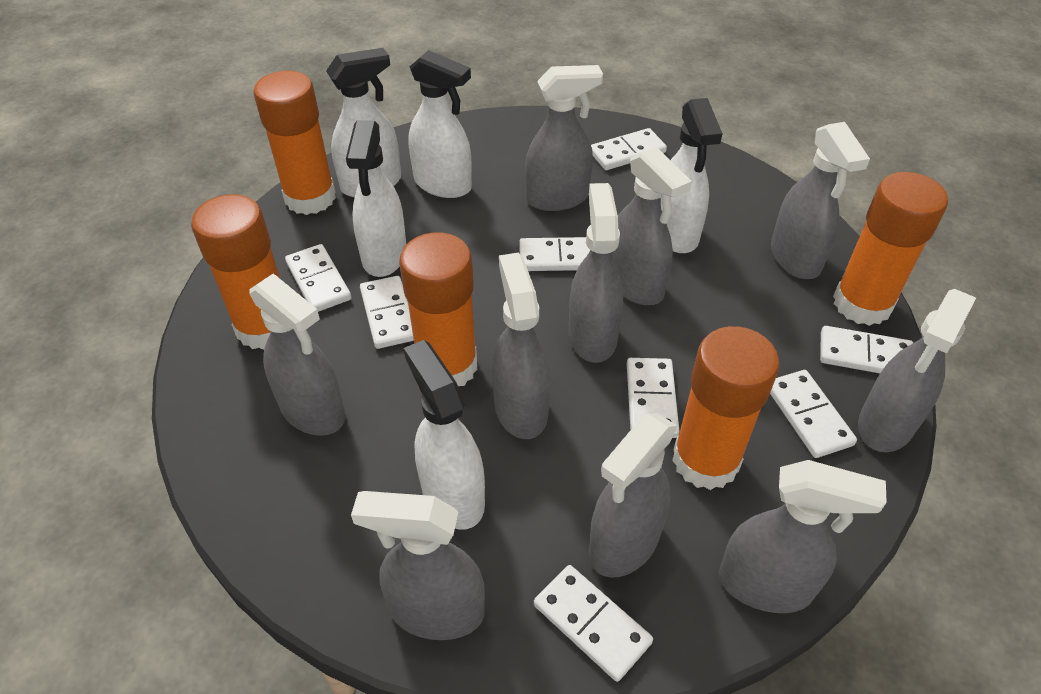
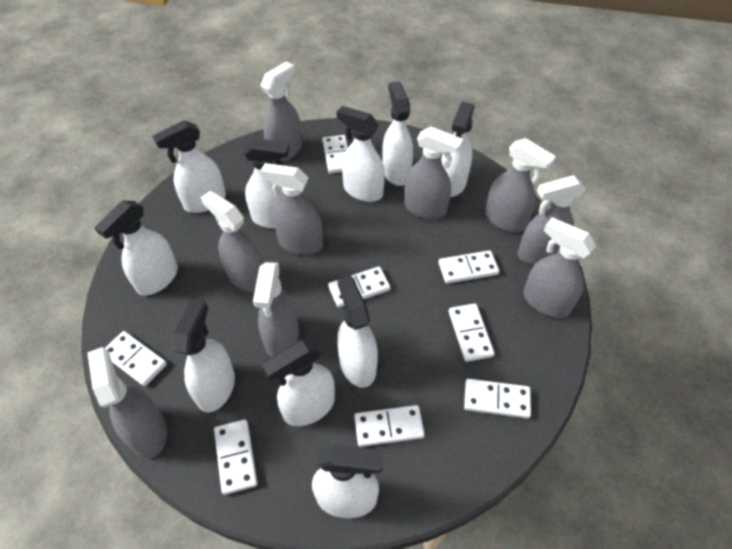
grey spray bottle: [249,273,345,436] [351,491,485,640] [492,252,551,439] [525,65,603,211] [569,183,623,363] [589,413,677,578] [612,147,692,305] [719,460,887,613] [771,122,870,279] [858,289,976,452] = 10 -> [87,347,167,458] [201,191,263,292] [253,262,299,357] [260,61,302,162] [260,163,323,255] [404,127,463,219] [485,138,556,232] [518,175,586,265] [523,217,596,318] = 9
orange glue stick: [191,194,280,350] [254,71,336,215] [399,232,477,386] [672,326,779,490] [833,172,948,326] = 5 -> none = 0
white spray bottle: [326,48,401,197] [346,120,406,277] [404,340,485,529] [409,50,472,198] [661,98,723,253] = 5 -> [94,200,178,296] [153,121,226,213] [172,299,235,412] [243,138,289,229] [262,340,335,426] [312,444,384,518] [337,106,385,202] [337,276,378,388] [382,81,413,186] [441,102,474,197] = 10

